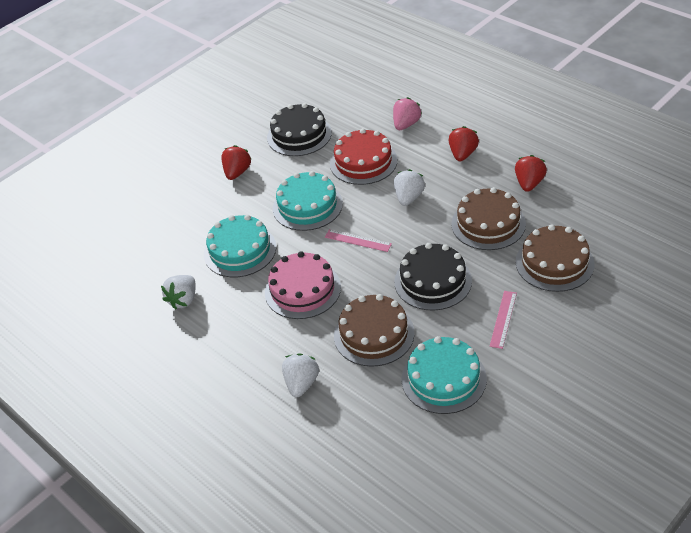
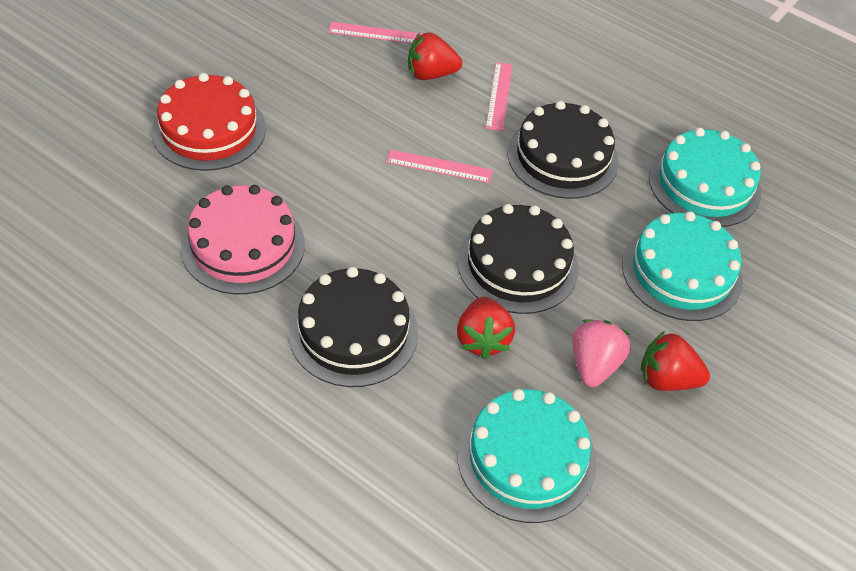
black cake: [267,103,332,156] [394,243,472,311] = 2 -> [289,267,418,387] [457,204,579,314] [507,101,618,199] = 3
brown cake: [334,294,415,367] [451,187,526,250] [516,224,595,292] = 3 -> none = 0
pink ruler: [325,229,392,252] [490,291,517,349] = 2 -> [328,22,422,44] [386,150,493,183] [486,62,512,131] = 3
white strawberry: [161,275,196,310] [282,353,319,397] [394,169,425,206] = 3 -> none = 0

